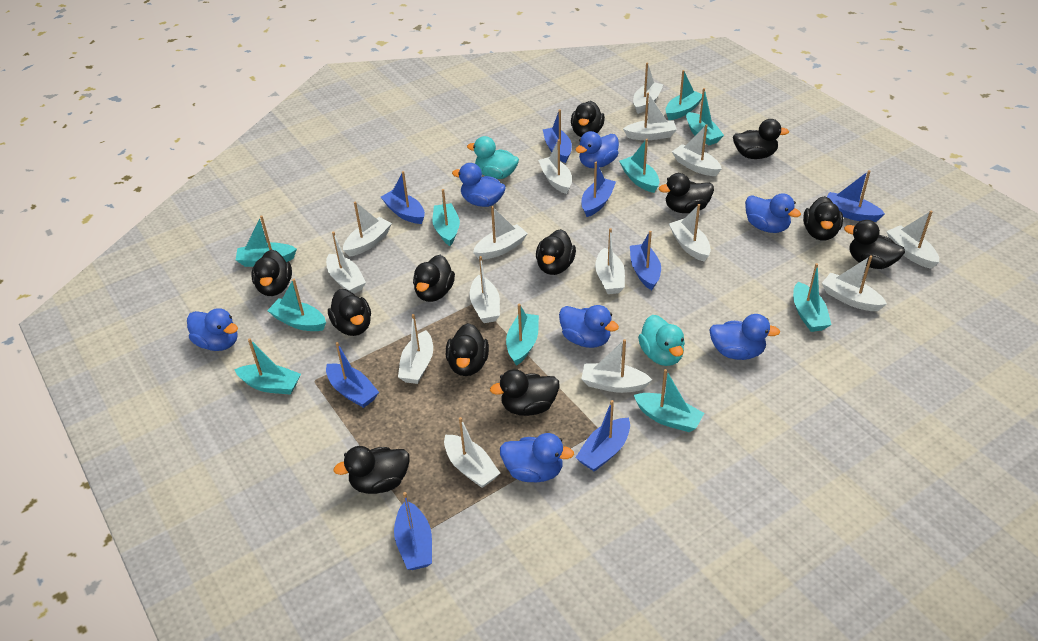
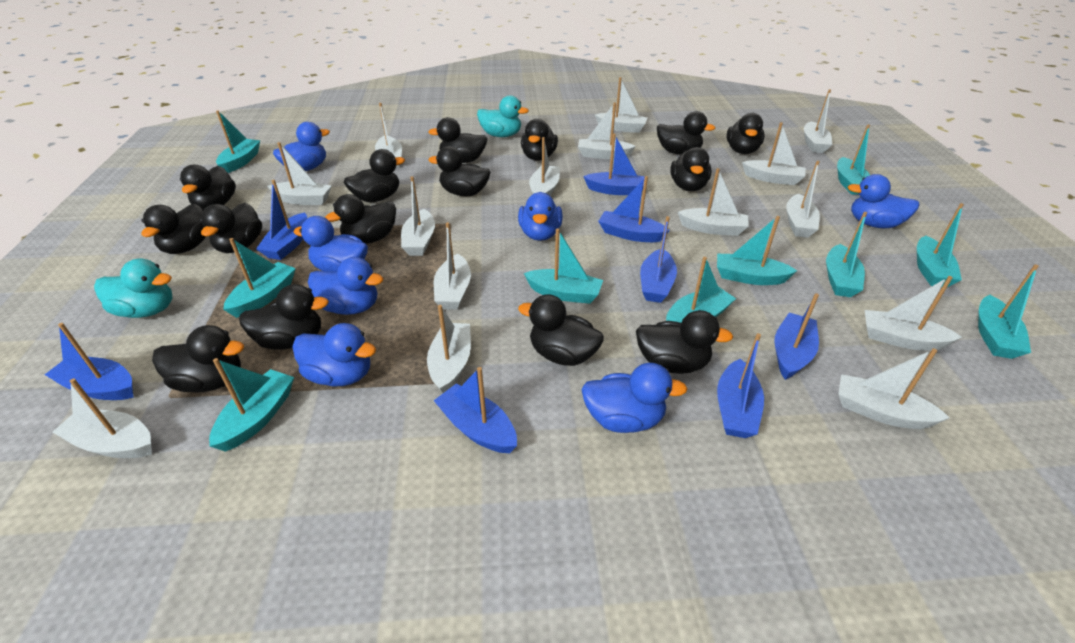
black duck: [251,250,292,296] [328,289,371,336] [333,446,410,494] [413,255,455,302] [446,323,489,376] [490,369,559,416] [536,229,576,275] [571,101,605,137] [659,173,714,213] [733,119,789,159] [803,196,843,241] [844,220,905,269] = 12 -> [141,204,206,254] [152,325,244,392] [180,165,236,210] [200,203,262,253] [239,284,329,349] [325,194,396,244] [344,149,405,202] [428,117,488,163] [428,146,490,196] [518,294,604,366] [521,119,558,161] [636,310,733,374] [657,111,715,155] [671,147,712,191] [727,113,765,154] = 15

